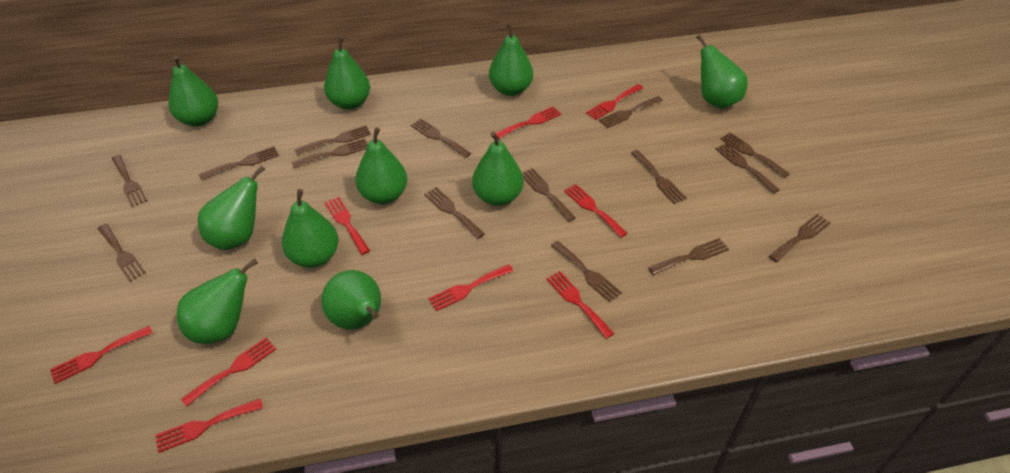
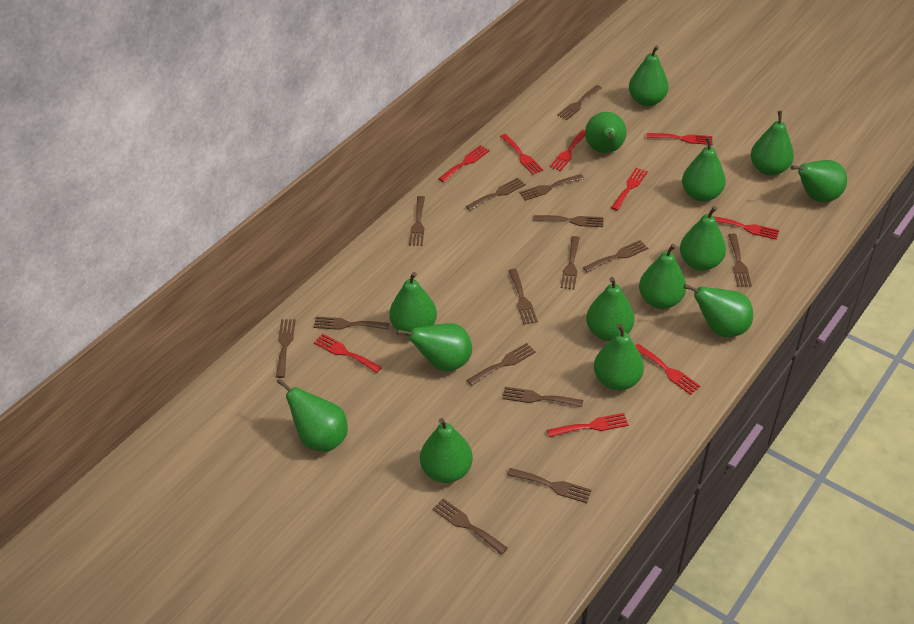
green pear: [169,55,218,126] [177,258,258,344] [198,165,265,250] [282,189,339,268] [321,270,381,330] [324,36,370,110] [355,127,407,204] [472,132,524,206] [489,23,533,96] [696,34,748,109] = 10 -> [277,378,348,452] [389,272,437,336] [397,323,472,371] [420,418,473,483] [585,112,627,153] [586,277,634,341] [594,324,644,390] [629,45,669,106] [639,244,686,309] [680,206,726,271] [682,137,726,202] [684,284,753,337] [751,111,794,176] [791,160,847,203] = 14

